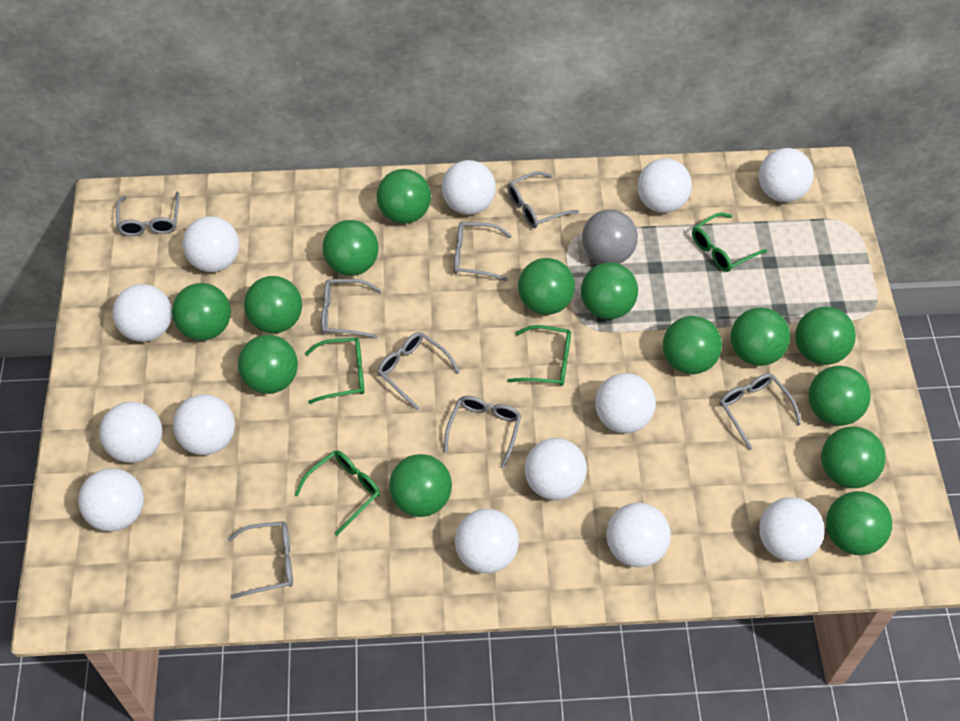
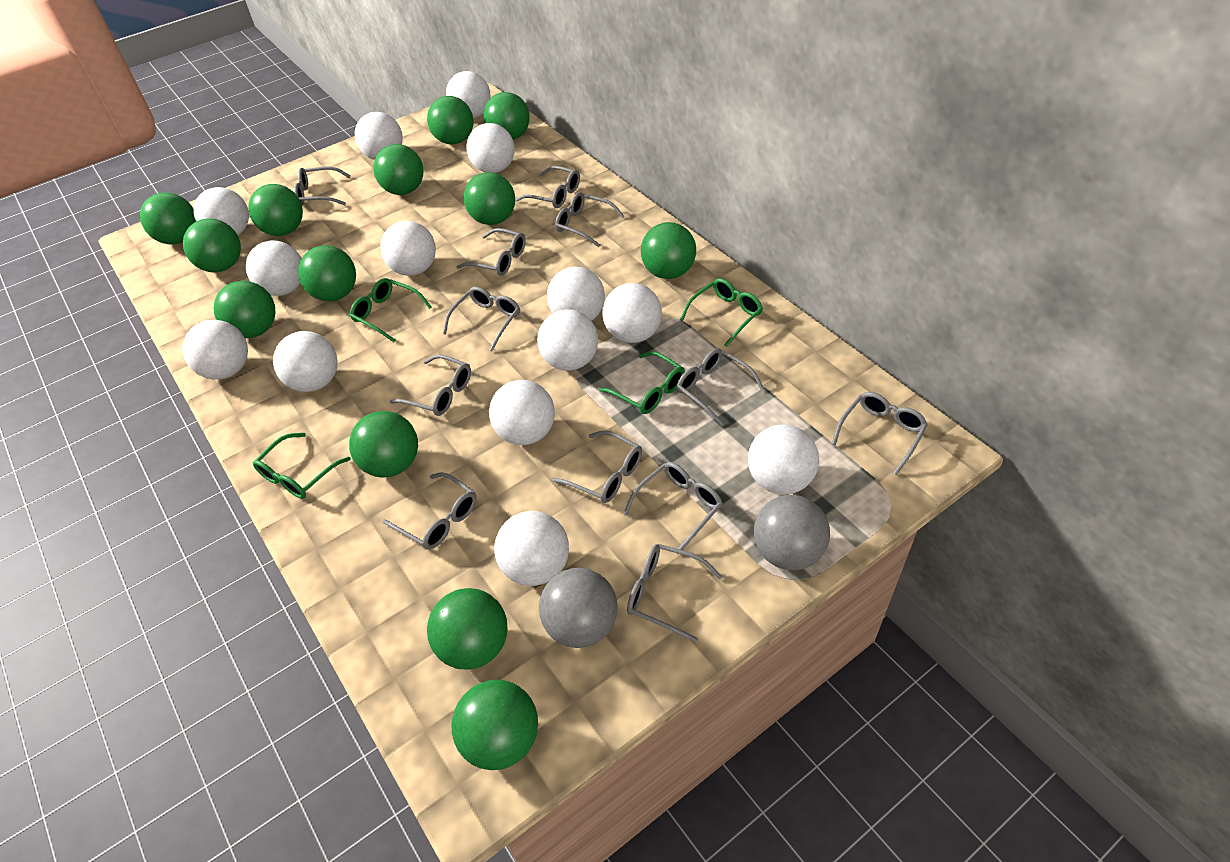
green ball: [172,283,231,341] [238,335,298,394] [244,276,302,333] [323,220,379,276] [377,169,431,224] [389,454,452,517] [518,258,575,315] [581,262,638,319] [663,316,722,374] [731,307,790,366] [795,307,856,365] [809,366,871,426] [821,426,886,488] [826,491,892,555] = 14 -> [140,192,196,244] [183,218,241,272] [213,281,276,338] [248,184,303,236] [298,245,356,301] [349,411,418,478] [373,144,423,195] [427,96,474,145] [427,588,508,670] [452,680,538,770] [464,172,515,225] [484,92,530,140] [641,222,696,279] = 13
grey ball: [582,210,638,264] = 1 -> [539,568,618,648] [754,495,830,570] = 2
grey glasses: [116,192,180,236] [228,521,293,599] [321,279,382,339] [377,332,460,410] [444,396,522,469] [454,222,512,281] [507,171,579,228] [719,373,801,450] = 8 -> [294,166,351,206] [383,472,477,550] [390,354,471,416] [443,287,520,351] [456,228,526,276] [515,166,580,208] [552,430,642,503] [555,192,625,247] [623,462,723,554] [627,544,722,642] [677,348,765,426] [831,392,928,475] = 12
white ball: [78,468,144,532] [99,402,163,463] [113,284,172,342] [173,394,235,455] [183,216,239,272] [442,160,496,215] [455,509,519,573] [525,438,587,500] [595,373,656,433] [606,503,671,567] [637,158,692,213] [759,148,814,202] [759,497,825,562] = 13 -> [182,320,248,379] [193,187,249,235] [246,241,302,296] [273,331,338,392] [355,112,403,160] [380,221,436,276] [446,71,491,118] [467,123,515,173] [489,380,555,445] [494,511,569,586] [537,309,598,371] [547,267,605,321] [602,283,662,343] [748,425,819,495] = 14

